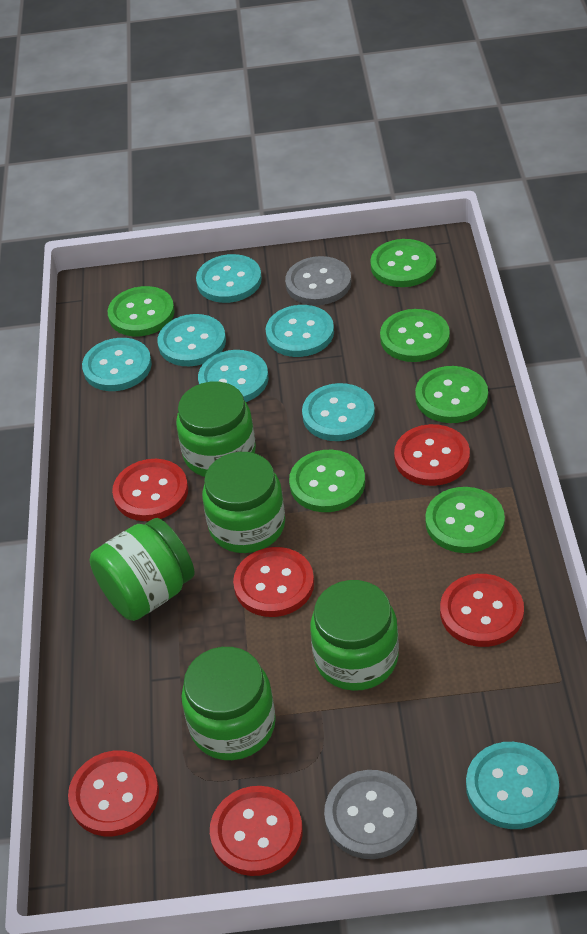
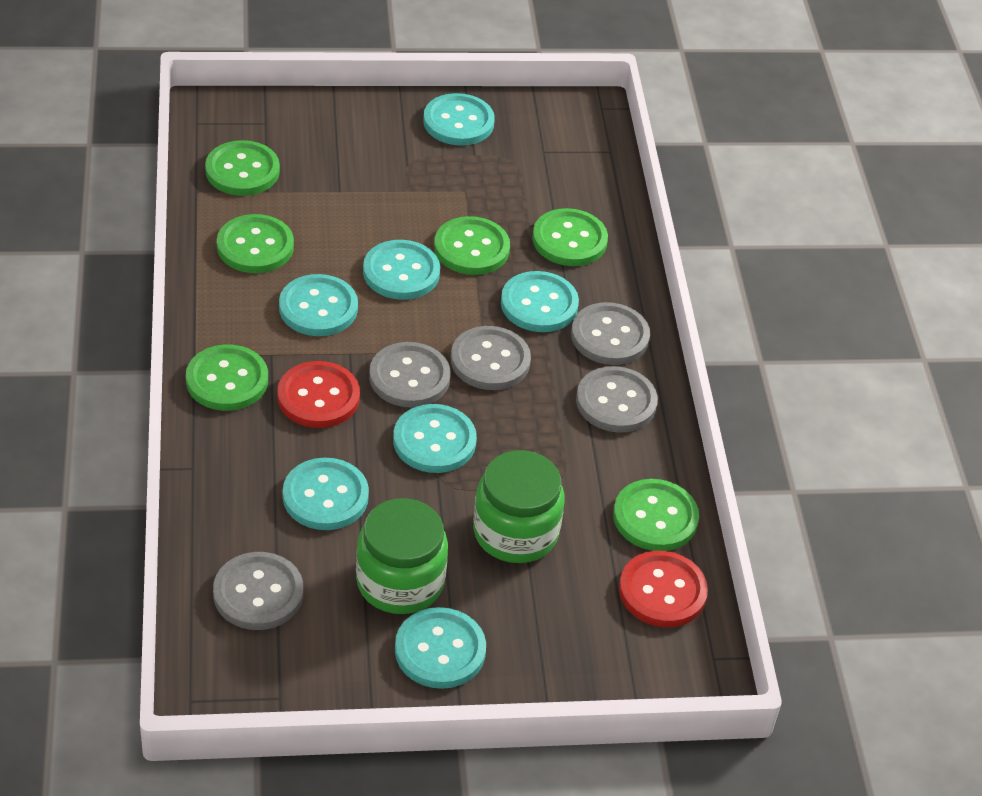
green jar: [89,518,194,621] [176,381,256,477] [181,647,276,760] [202,452,285,553] [310,580,399,691] = 5 -> [356,498,448,614] [473,450,564,563] = 2
grey button: [285,256,351,305] [324,770,417,859] = 2 -> [213,552,303,630] [369,342,451,408] [451,326,531,390] [571,302,650,365] [576,366,658,433] = 5
red button: [68,750,159,836] [112,459,188,521] [210,786,303,876] [233,547,314,617] [394,424,470,486] [440,574,524,647] = 6 -> [277,361,360,428] [619,551,708,627] = 2

